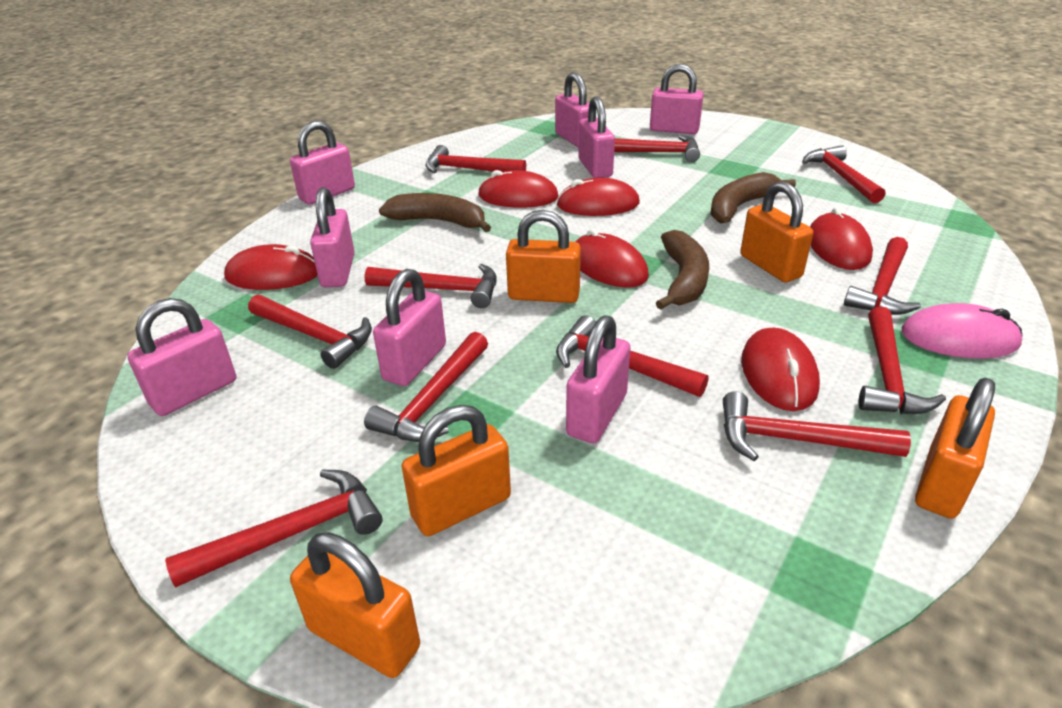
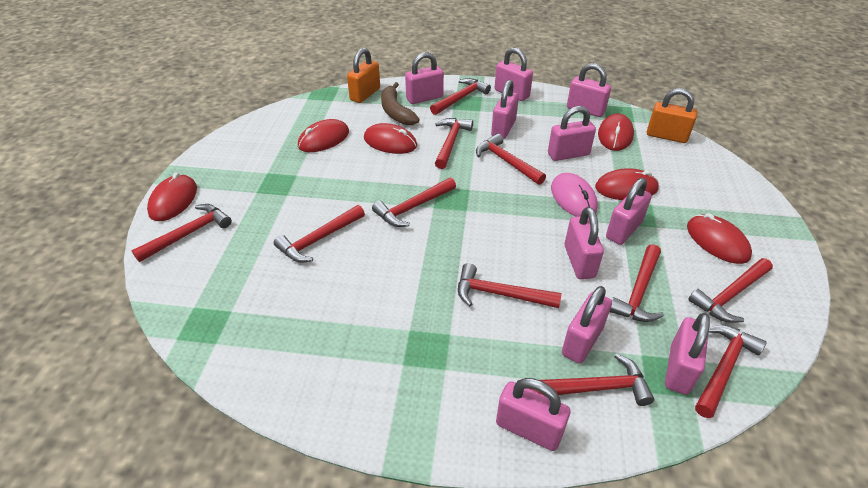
brown banana: [379,193,491,232] [656,230,709,310] [710,172,796,224] = 3 -> [381,82,420,125] = 1
orange padlock: [290,532,420,678] [401,405,511,536] [506,210,581,303] [740,181,813,282] [915,378,995,519] = 5 -> [347,48,380,103] [647,88,697,143] = 2
pink padlock: [127,298,236,416] [290,121,355,204] [310,187,354,287] [373,269,446,386] [555,72,589,148] [566,315,631,443] [578,96,615,178] [650,64,703,134] = 8 -> [405,52,444,104] [491,80,519,139] [495,47,533,101] [496,378,571,451] [548,106,596,161] [562,286,612,364] [565,207,604,279] [567,63,611,117] [606,178,652,245] [665,313,710,395] = 10

